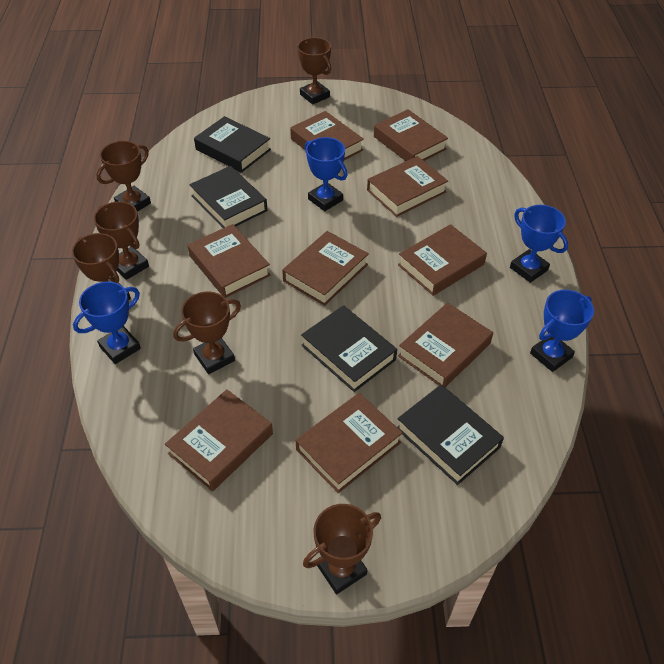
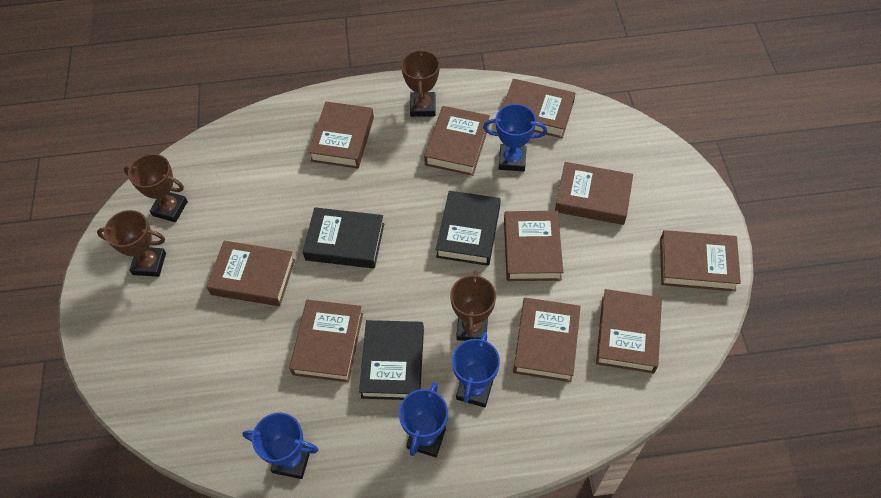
black book: [189,166,267,228] [194,116,271,173] [301,305,397,392] [397,384,504,485] = 4 -> [303,207,384,269] [359,320,424,400] [436,191,501,266] = 3
brown book: [165,389,273,491] [188,224,271,298] [282,231,369,306] [290,111,364,160] [296,393,403,493] [367,156,448,217] [374,109,448,161] [398,224,487,296] [398,303,493,387] = 9 -> [206,241,295,306] [289,300,363,382] [308,102,374,168] [424,106,490,176] [502,79,575,138] [504,211,563,281] [513,298,581,382] [555,162,633,225] [596,289,662,373] [660,230,741,292] = 10
brown trophy: [72,233,131,300] [94,201,149,280] [96,141,151,212] [173,292,241,374] [298,37,331,105] [303,504,381,594] = 6 -> [97,210,166,277] [124,154,188,222] [401,49,440,117] [450,270,496,341] = 4

